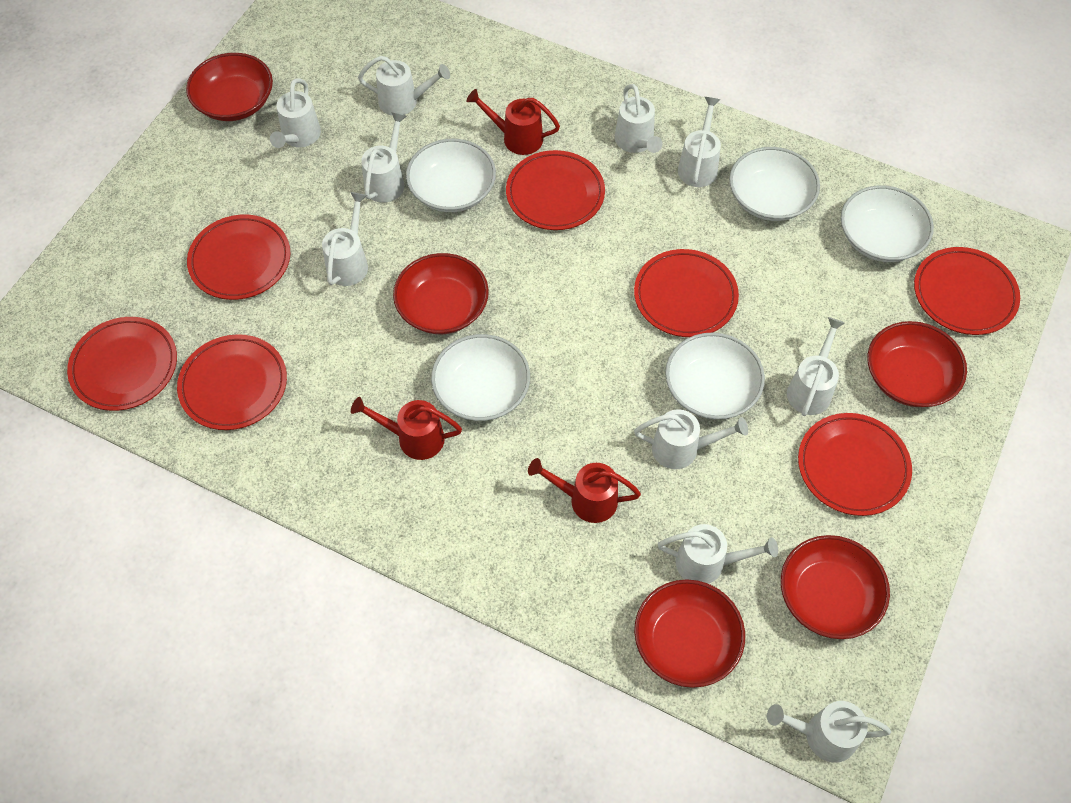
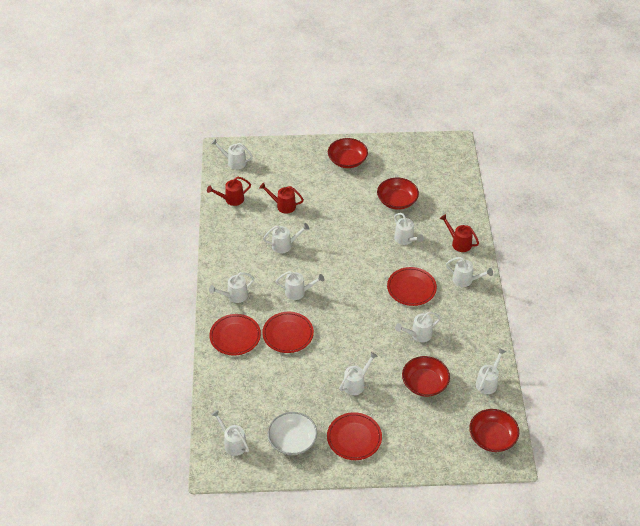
red bowl: [186,53,273,121] [393,253,489,334] [634,579,745,688] [781,535,890,639] [867,321,967,407] = 5 -> [328,138,368,168] [377,178,419,210] [402,356,450,397] [469,409,519,452] = 4
red plate: [67,317,177,411] [177,334,287,430] [187,215,290,300] [506,150,605,230] [634,249,739,337] [798,413,912,516] [914,247,1020,335] = 7 -> [209,314,261,356] [262,312,314,353] [327,412,382,460] [387,267,437,306] = 4
white bowl: [406,139,496,212] [431,334,530,421] [665,333,765,419] [729,147,820,221] [841,186,934,262] = 5 -> [268,412,317,455] = 1

